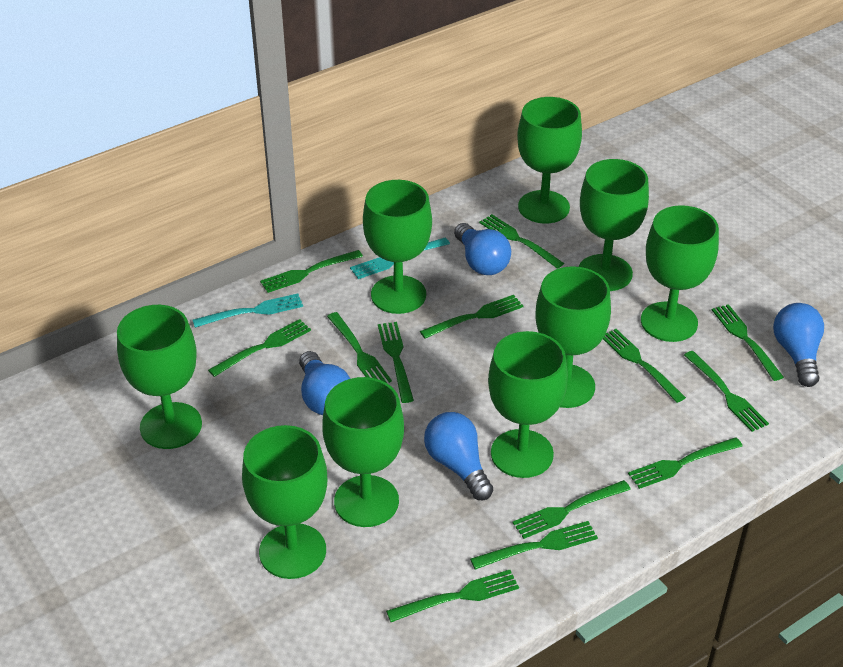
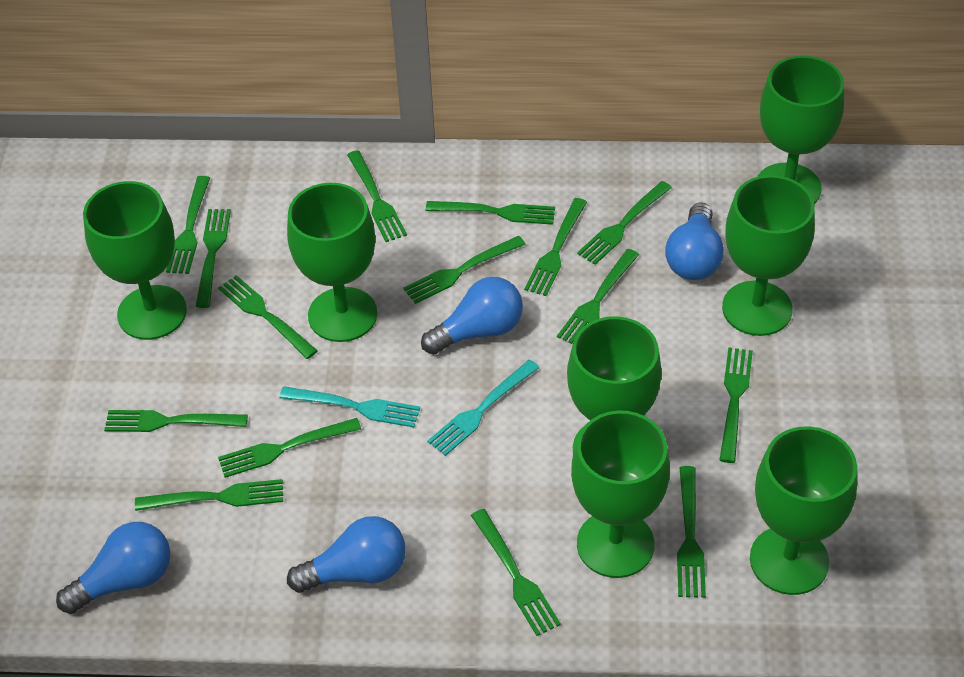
green fork: [208,319,311,377] [260,250,363,293] [327,312,392,383] [378,322,414,403] [386,570,519,622] [420,295,523,338] [470,521,598,570] [479,214,564,269] [512,480,631,539] [603,329,686,403] [628,437,742,489] [684,351,769,432] [712,304,784,381] = 13 -> [104,410,248,432] [135,479,283,511] [166,176,210,274] [196,209,231,308] [218,275,318,359] [218,418,361,478] [347,150,407,242] [403,236,526,304] [426,201,555,225] [471,509,561,636] [524,198,587,296] [557,249,639,344] [577,181,672,265] [677,466,706,598] [720,347,753,463] = 15
green goblet: [117,305,202,449] [242,425,327,579] [322,377,404,527] [363,180,432,314] [488,331,568,478] [517,97,582,223] [535,266,611,408] [578,159,649,291] [641,205,719,342] = 9 -> [83,181,187,340] [287,183,377,342] [567,316,662,454] [571,411,670,578] [722,175,815,336] [750,426,857,595] [757,56,844,204] = 7

